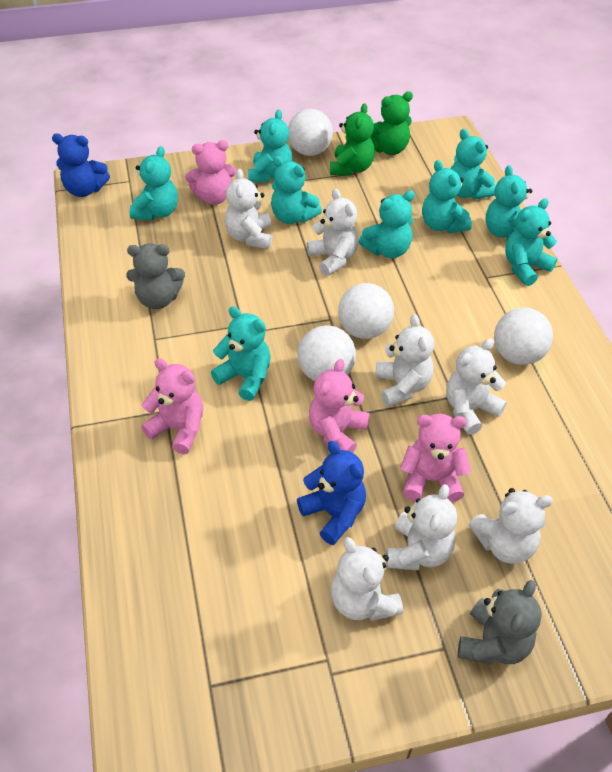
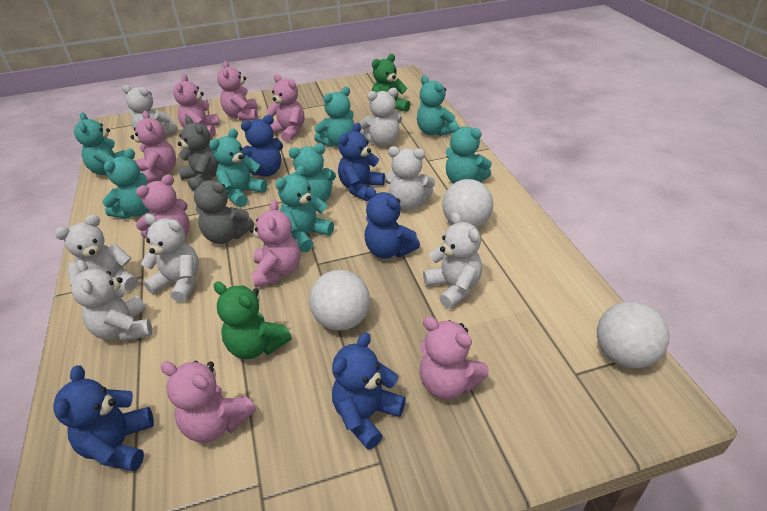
blue teddy bear: [52,134,110,197] [297,441,366,545] = 2 -> [53,365,154,471] [241,115,283,177] [332,332,406,450] [338,123,385,201] [365,187,420,259] = 5
pink teddy bear: [141,358,203,454] [185,140,236,205] [309,359,370,453] [400,414,471,502] = 4 -> [131,111,176,184] [136,174,190,239] [161,361,256,443] [173,74,219,137] [217,61,258,120] [250,199,300,287] [266,74,304,142] [420,316,489,400] = 8
turquoise teddy bear: [130,146,178,220] [211,306,271,401] [248,110,292,182] [271,156,322,224] [359,190,415,258] [422,160,472,233] [450,129,496,200] [486,165,532,240] [505,198,557,286] = 9 -> [74,112,125,177] [102,149,150,219] [209,129,267,207] [276,166,334,252] [288,144,336,202] [315,87,354,147] [417,75,457,136] [446,122,492,184] = 8
white ball: [288,109,333,156] [297,325,356,381] [338,283,394,339] [494,308,553,365] = 4 -> [309,270,370,331] [442,179,493,228] [597,301,669,368] = 3

